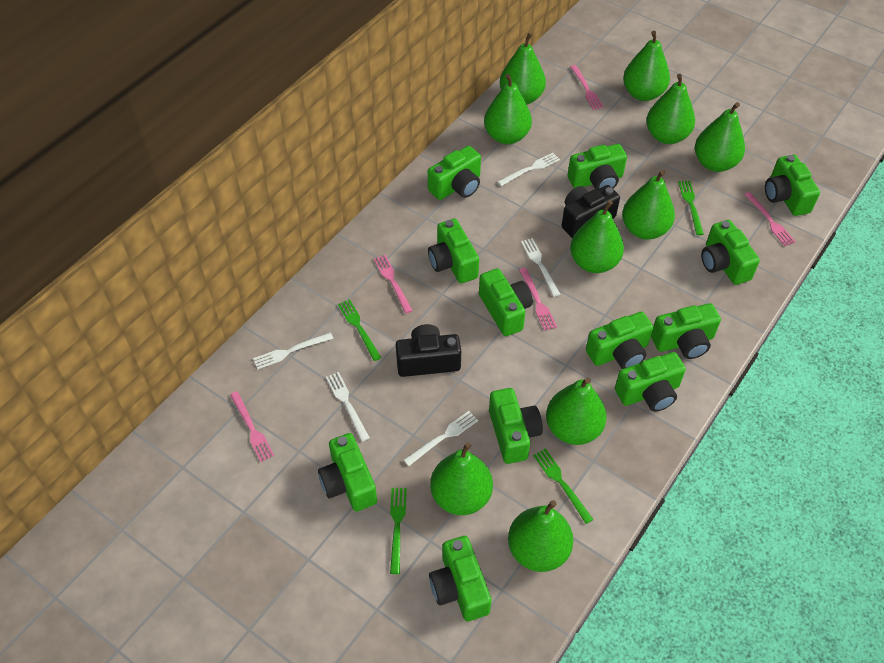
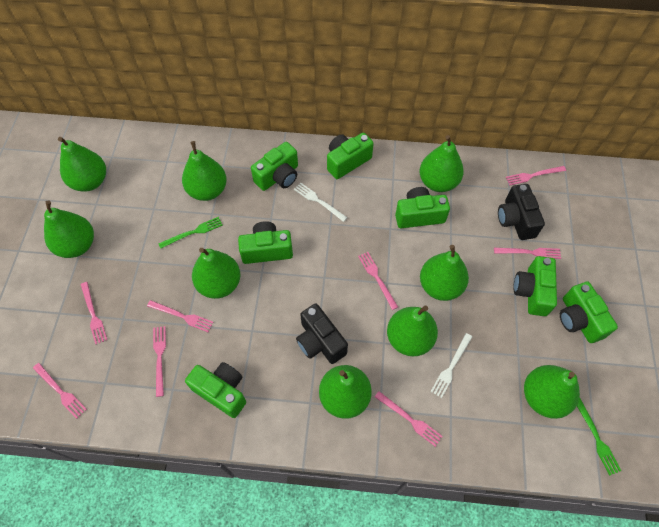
green camera: [318,433,377,512] [428,146,481,200] [428,219,479,283] [429,536,491,622] [479,268,533,336] [489,388,543,464] [568,144,627,190] [586,312,653,369] [615,352,686,412] [651,303,721,359] [701,220,760,285] [765,155,820,216] = 12 -> [185,362,246,418] [238,221,293,264] [251,142,298,191] [327,133,374,179] [395,187,450,228] [513,256,557,316] [560,282,618,343] = 7
green fork: [338,299,381,361] [390,488,407,574] [533,448,594,524] [678,180,704,235] = 4 -> [158,217,223,249] [577,397,621,476] = 2
green pear: [430,442,493,515] [484,74,532,144] [500,33,546,104] [508,500,573,572] [546,377,607,445] [570,200,624,273] [622,170,675,240] [623,31,670,101] [646,74,695,144] [695,102,745,172] = 10 -> [44,201,94,258] [58,137,106,192] [182,141,227,201] [192,247,240,299] [319,365,372,419] [387,305,438,356] [419,135,464,192] [420,245,469,301] [524,365,580,419] = 9
pink fork: [230,391,274,462] [374,255,413,313] [519,268,557,331] [570,65,604,110] [744,192,796,246] = 5 -> [33,363,87,419] [80,282,107,344] [147,300,213,332] [153,326,166,397] [358,252,398,310] [375,391,443,447] [494,248,561,259] [506,166,566,186] = 8
white fork: [253,332,333,370] [326,372,370,442] [404,411,478,466] [497,153,560,186] [521,238,560,297] = 5 -> [294,183,348,222] [431,333,472,398] = 2

